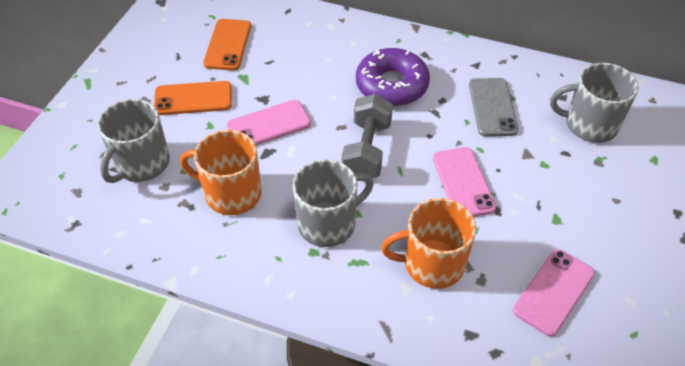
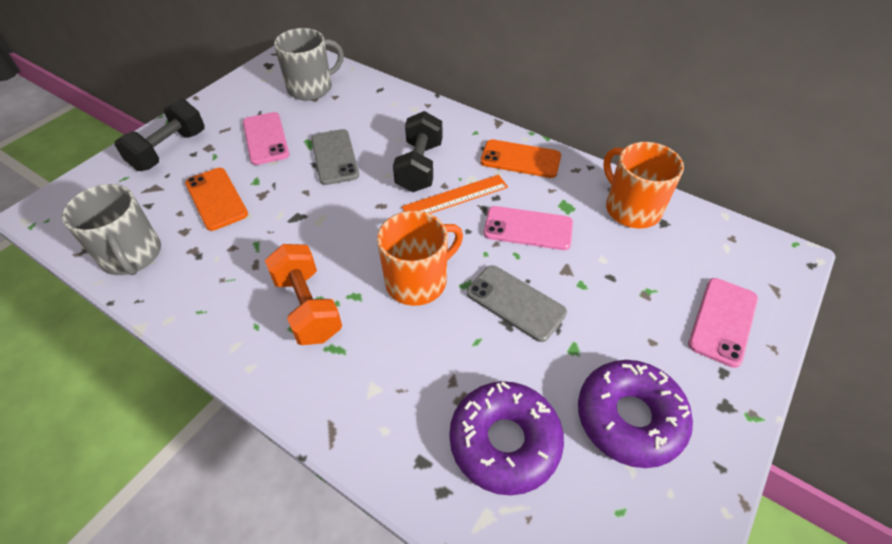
black dumbbell: none = 0 -> [115,99,205,171] [393,111,442,192] = 2
grey dumbbell: [342,94,393,178] = 1 -> none = 0
grey mug: [98,99,170,183] [293,159,374,247] [550,63,639,143] = 3 -> [62,184,161,275] [274,28,344,100] = 2
grey phone: [469,78,518,137] = 1 -> [311,129,359,185] [466,265,567,342] = 2
orange dumbbell: none = 0 -> [265,244,342,345] = 1
orange ruler: none = 0 -> [402,175,508,214] = 1
purple donut: [356,48,430,106] = 1 -> [449,381,564,495] [578,360,693,468] = 2

